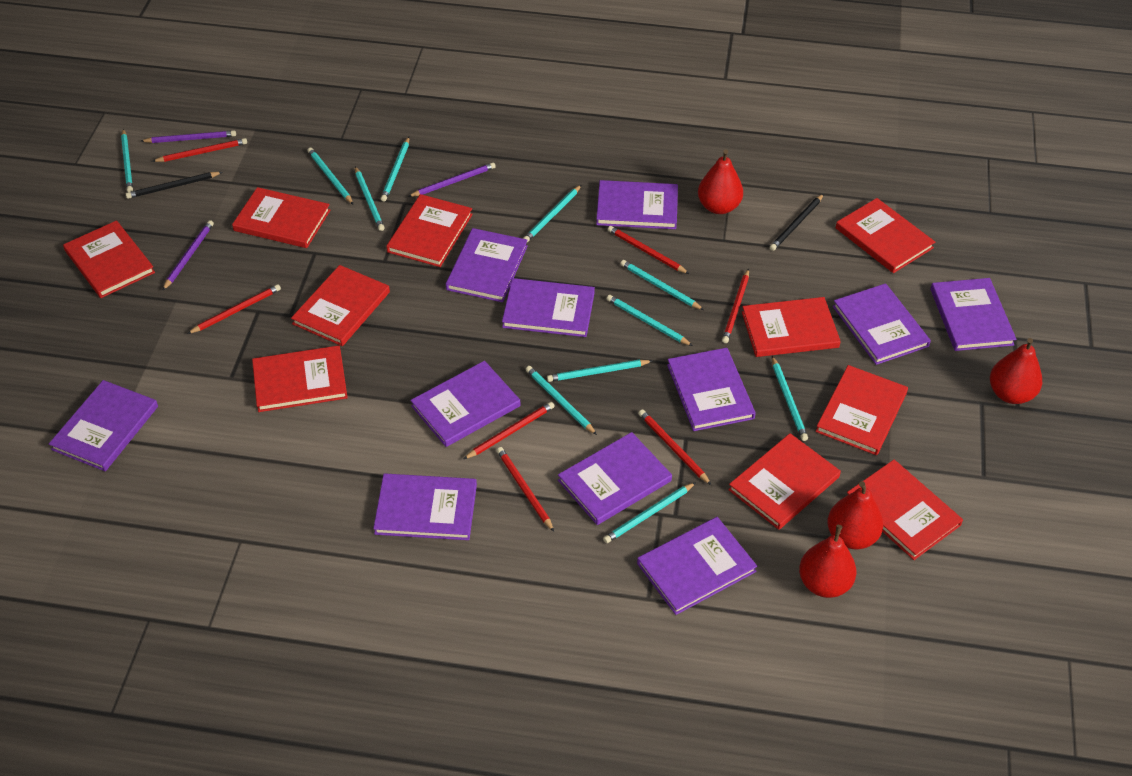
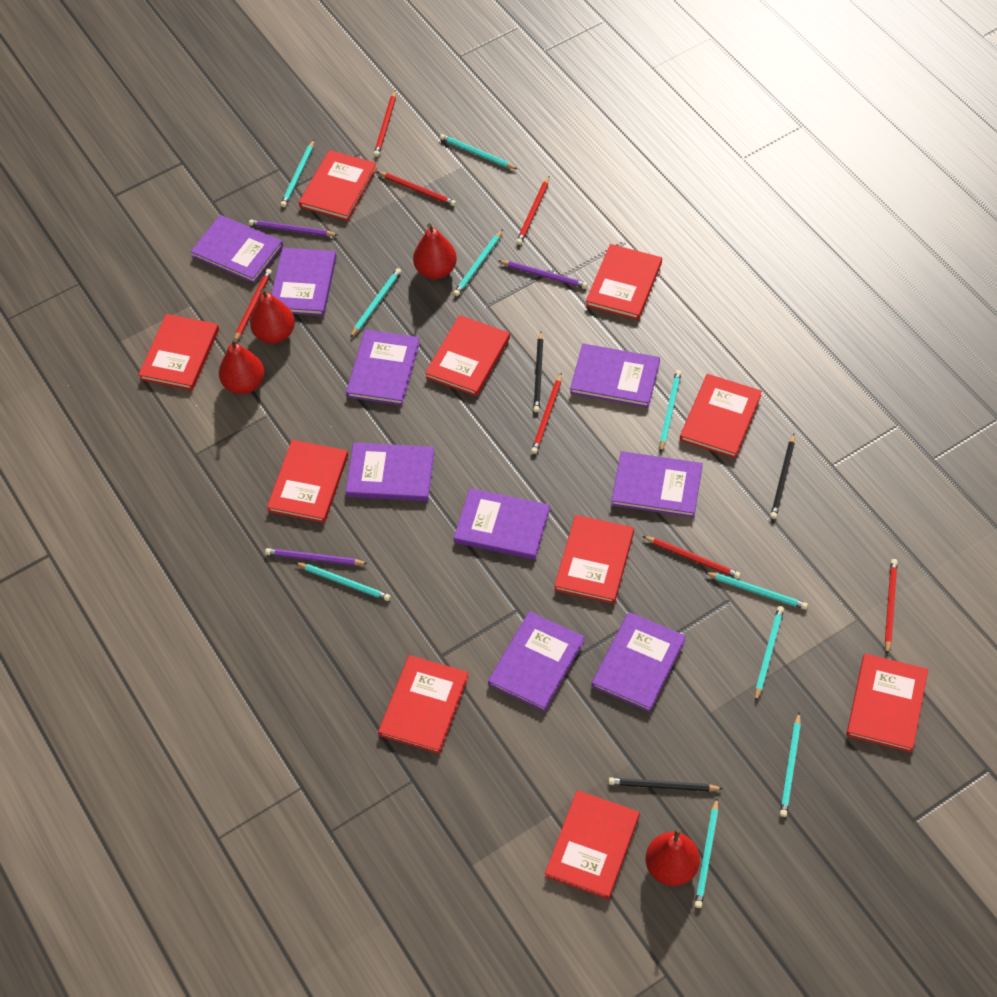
black pencil: [126,172,222,199] [770,194,824,251] = 2 -> [533,331,543,412] [609,777,723,791] [770,434,795,519] = 3
purple book: [49,380,158,471] [373,473,477,540] [411,361,520,447] [446,228,528,302] [502,278,595,337] [558,432,672,525] [596,180,678,229] [637,517,757,615] [667,348,756,431] [833,283,931,365] [930,278,1016,351] = 11 -> [190,215,283,283] [272,248,337,316] [345,443,435,501] [346,330,420,405] [454,488,550,560] [488,611,585,712] [570,344,660,408] [592,612,686,712] [611,451,703,518] = 9
turquoise pencil: [121,129,133,193] [307,148,354,205] [355,166,385,231] [381,137,409,202] [523,185,581,242] [526,366,597,435] [547,360,652,382] [603,482,696,543] [607,295,693,346] [620,260,704,310] [772,356,808,441] = 11 -> [281,140,314,207] [296,563,390,601] [350,268,401,338] [440,134,517,169] [453,229,503,296] [660,370,681,453] [695,798,718,908] [704,572,808,609] [755,606,784,702] [780,712,801,817] = 10

